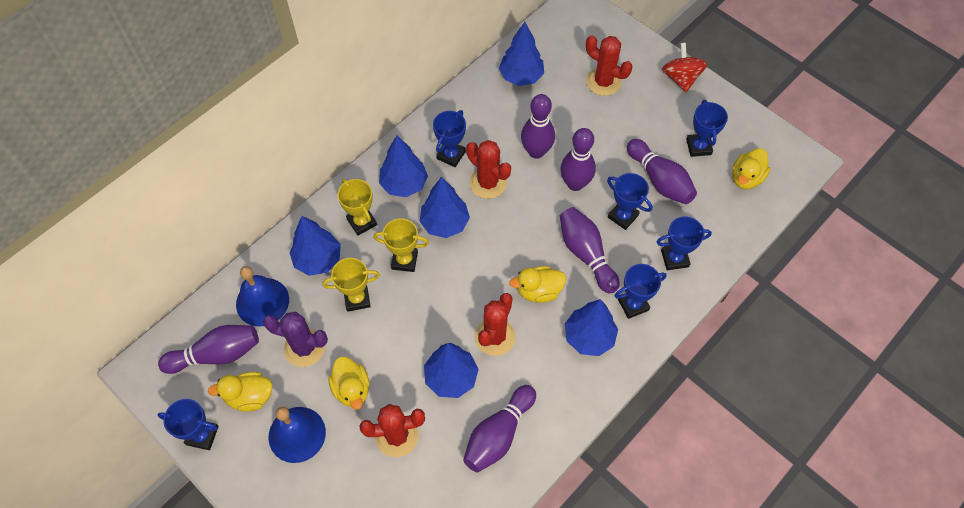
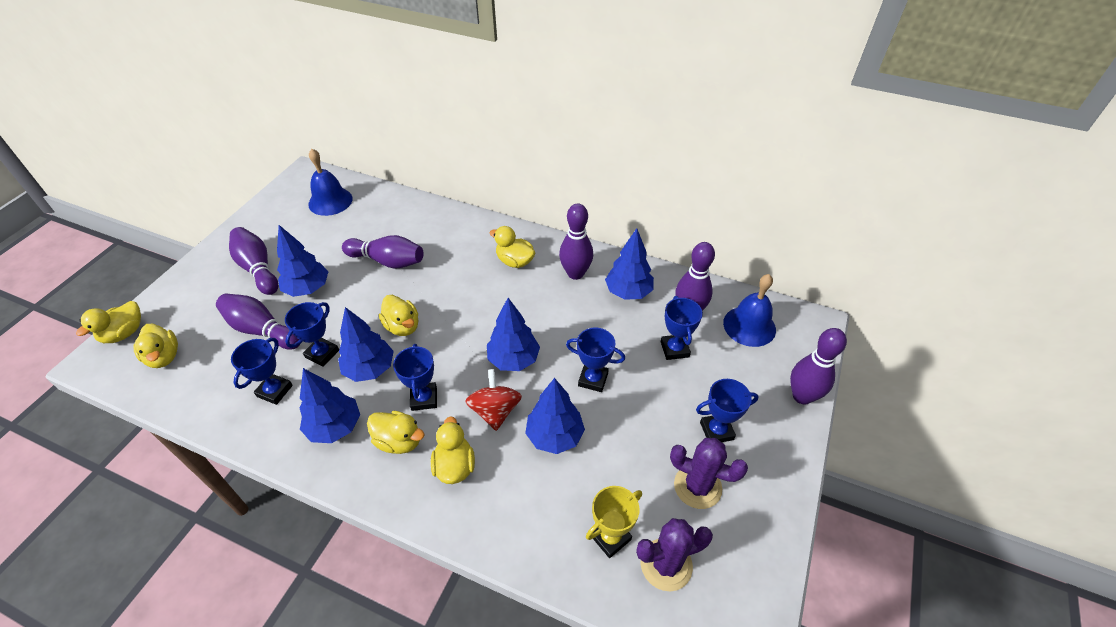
purple cactus: [263,312,328,367] = 1 -> [636,518,713,591] [670,438,748,509] = 2
red cactus: [359,404,425,457] [466,140,511,199] [475,293,516,356] [586,35,632,96] = 4 -> none = 0
yellow duck: [208,372,273,412] [328,357,369,410] [509,266,566,303] [732,148,771,189] = 4 -> [76,301,141,343] [133,324,178,368] [367,411,425,454] [379,295,418,336] [431,416,475,484] [490,226,535,268] = 6
yellow trophy: [323,258,380,312] [337,179,377,236] [373,218,429,272] = 3 -> [586,486,642,558] = 1

